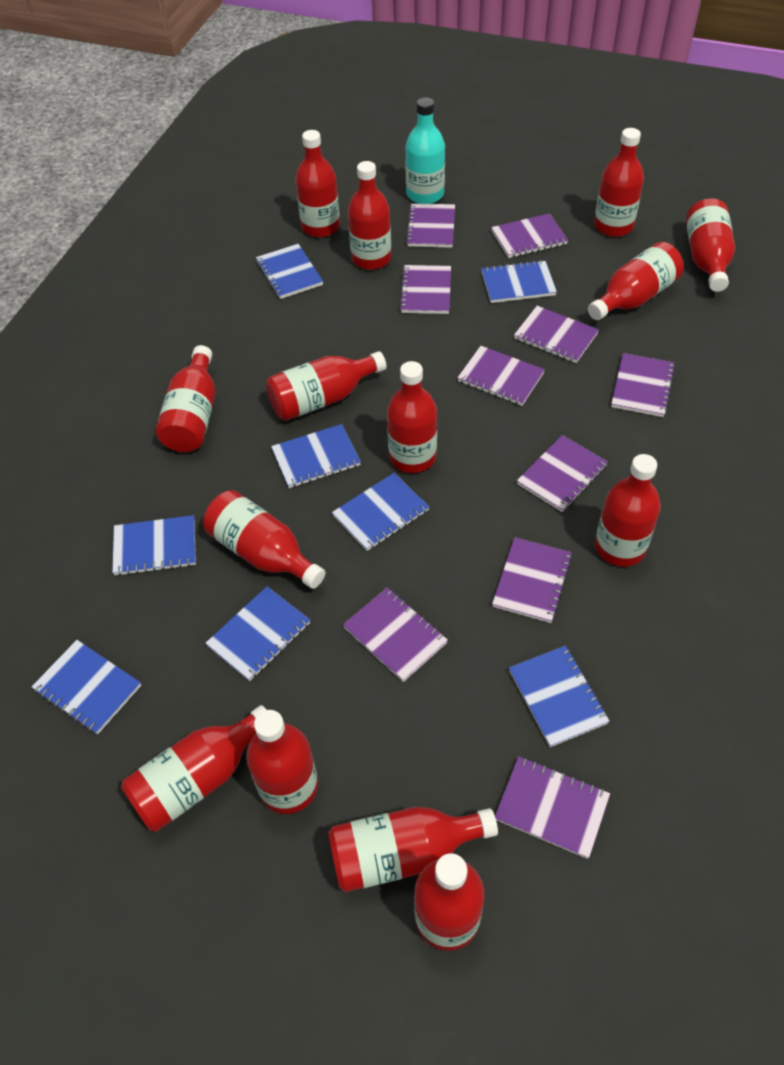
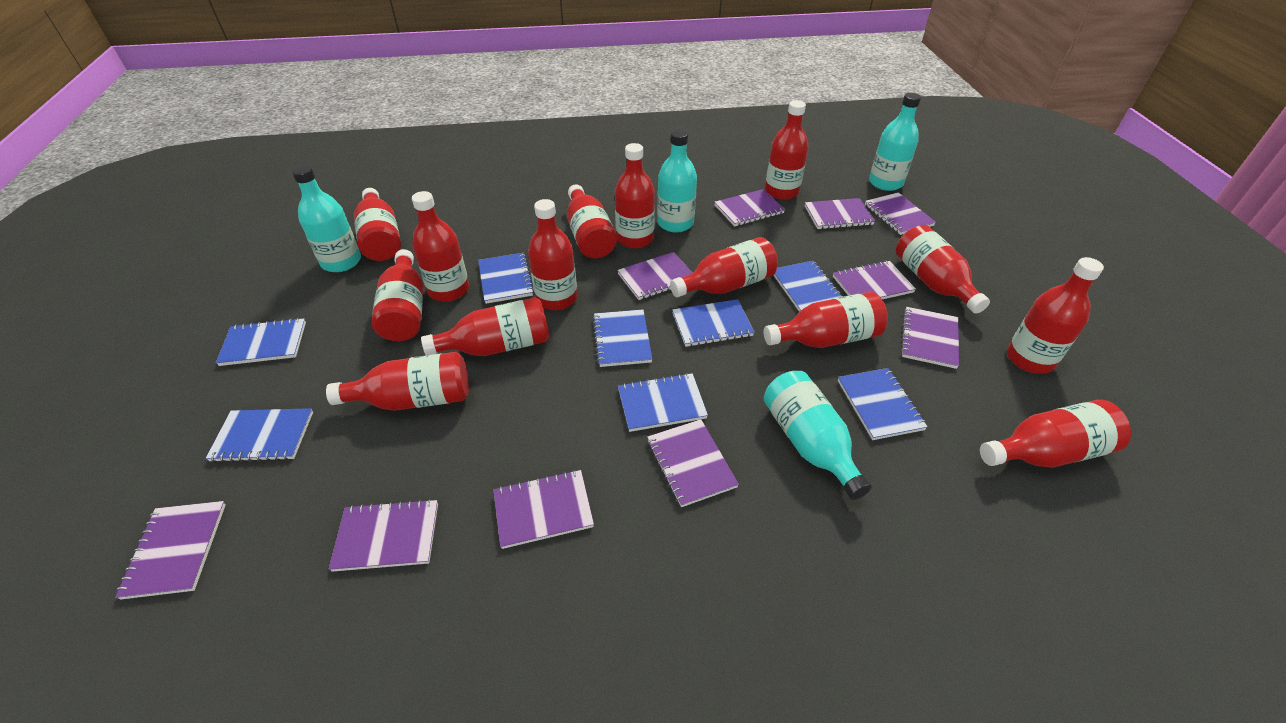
turquoise bottle: [405,98,445,204] = 1 -> [292,165,361,272] [657,129,697,233] [764,371,872,500] [869,93,921,191] = 4

